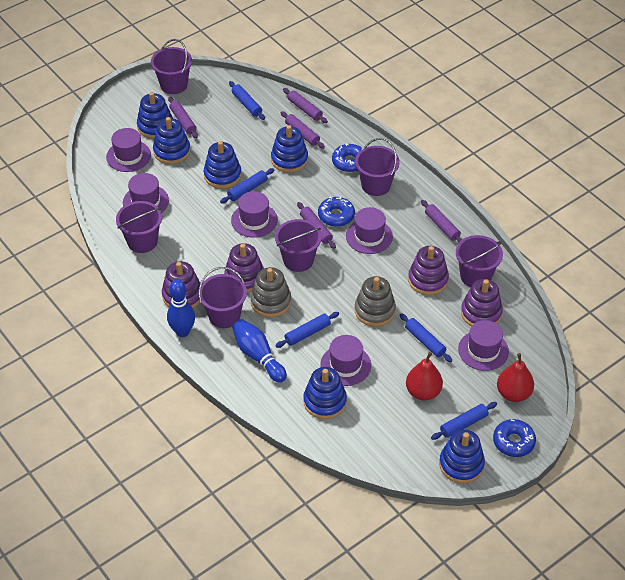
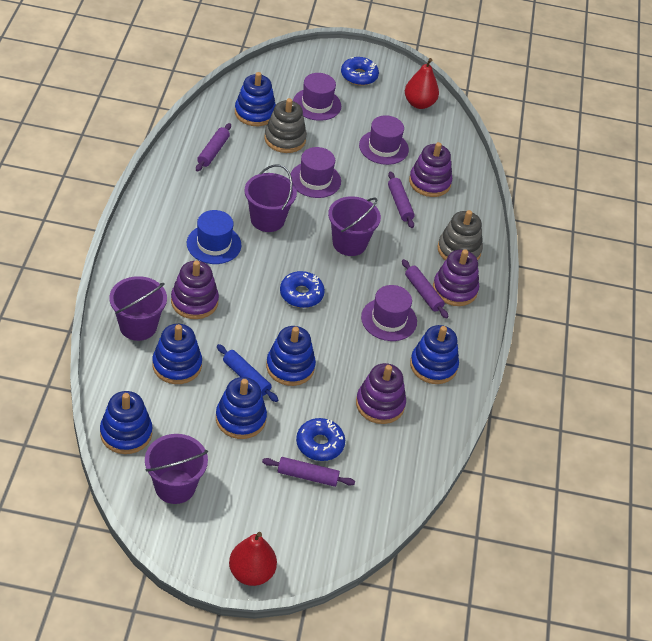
blue bowling pin: [167,280,195,337] [232,319,287,383] = 2 -> none = 0
blue hat: none = 0 -> [187,210,242,264] = 1
blue rolling pin: [220,168,274,204] [229,81,265,120] [275,312,339,348] [400,313,452,362] [431,402,497,440] = 5 -> [217,344,278,402] = 1
purple bucket: [116,201,162,253] [151,39,192,94] [199,267,247,328] [275,219,322,272] [355,138,400,196] [456,235,503,287] = 6 -> [110,276,167,341] [145,434,208,504] [244,164,297,232] [328,196,381,256] = 4
purple hat: [106,128,151,172] [123,173,169,213] [231,191,278,238] [320,335,371,386] [346,207,393,254] [458,320,509,371] = 6 -> [291,147,341,198] [293,73,341,121] [359,115,409,165] [361,285,417,341] = 4
purple rolling pin: [168,97,198,138] [281,111,325,149] [283,88,328,123] [297,202,336,249] [421,200,463,243] = 5 -> [196,123,231,172] [262,457,355,487] [388,171,415,228] [402,259,448,319] = 4

